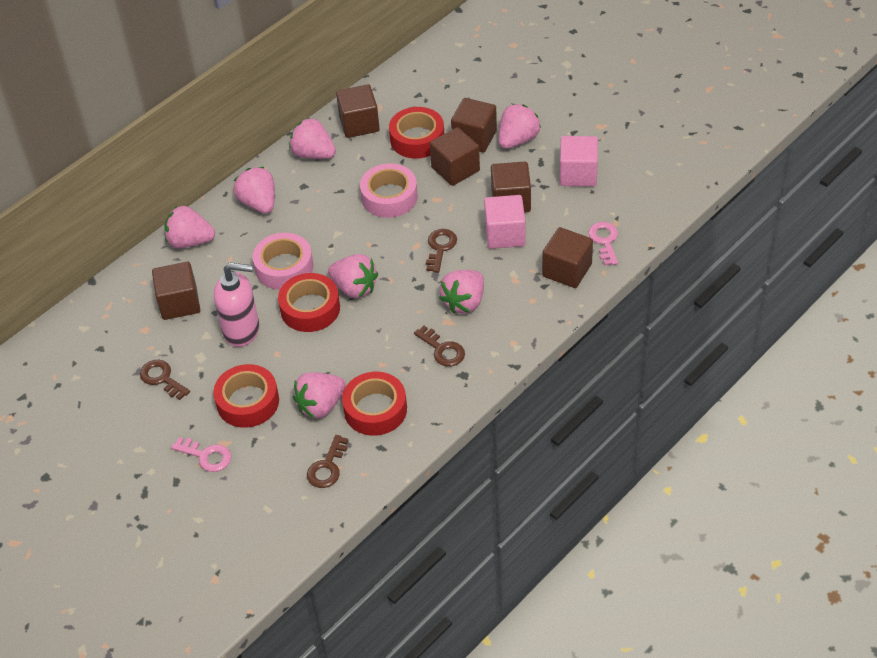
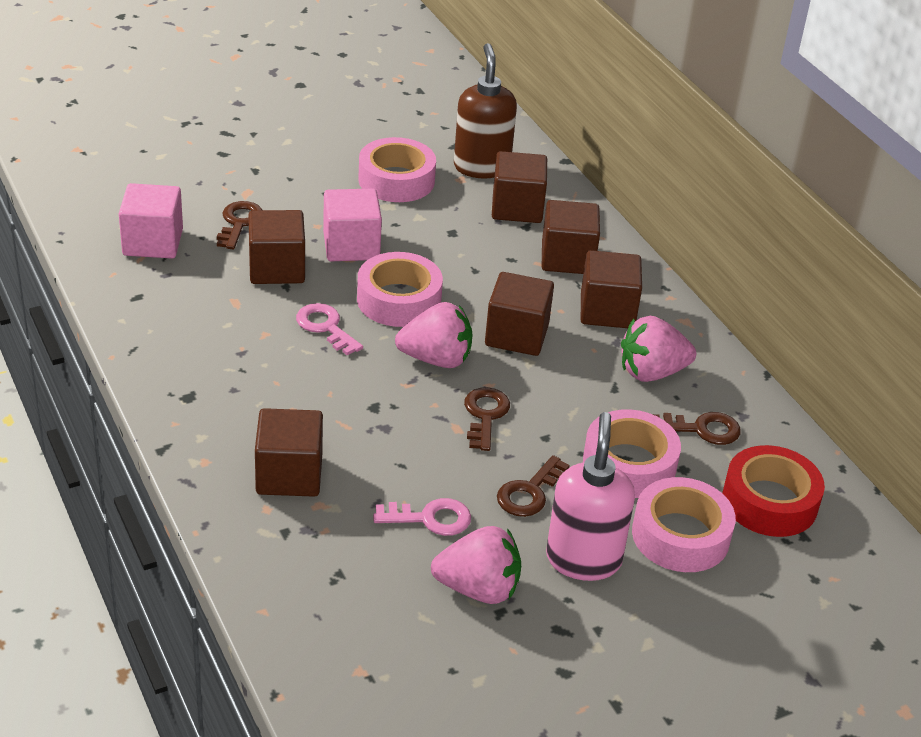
brown soap dispenser: none = 0 -> [454,43,517,178] = 1
pink strawberry: [164,206,215,248] [233,167,275,214] [289,117,336,159] [293,372,346,419] [328,254,378,298] [439,270,484,313] [499,104,541,149] = 7 -> [395,302,473,368] [431,526,521,604] [621,316,696,382] = 3
pink tape: [252,233,313,290] [360,163,418,218] = 2 -> [357,252,443,327] [358,137,436,202] [583,409,681,498] [632,477,736,572] = 4
red tape: [213,364,279,428] [278,273,340,332] [342,372,407,436] [389,107,444,159] = 4 -> [722,445,825,537] = 1

